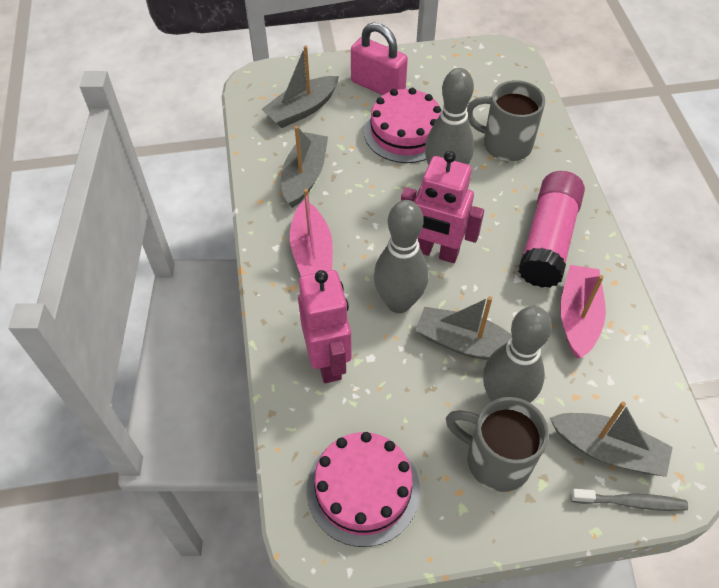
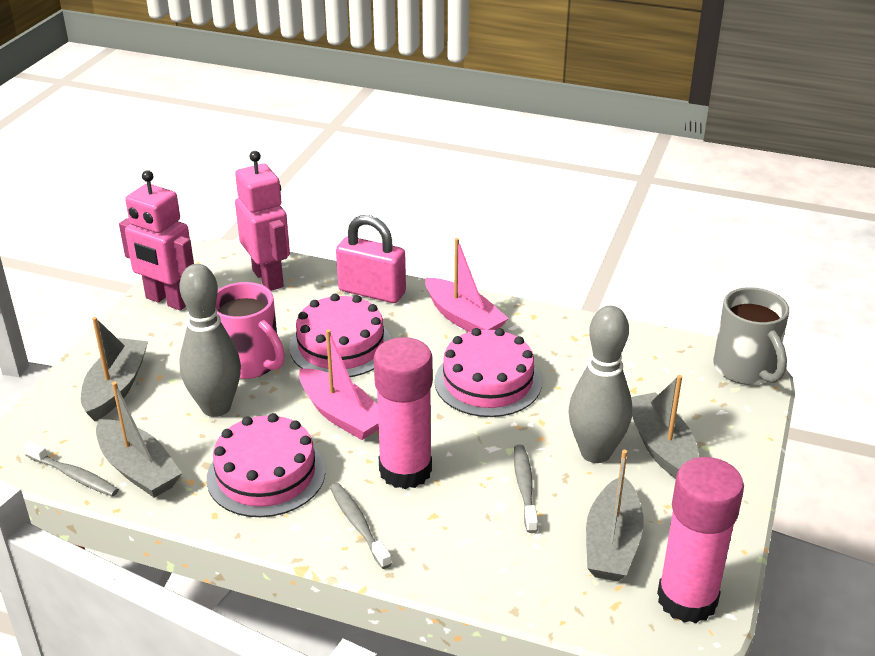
grey bowling pin: [374,200,429,313] [425,68,474,165] [483,306,552,403] = 3 -> [179,264,241,417] [569,306,632,463] = 2
grey mug: [446,397,549,492] [467,80,545,161] = 2 -> [713,287,789,385] = 1
grey toothbrush: [571,489,688,511] = 1 -> [23,441,119,497] [330,483,392,569] [514,445,538,533] = 3
pink cake: [306,432,420,547] [364,88,441,163] = 2 -> [207,413,325,517] [289,294,391,377] [435,328,542,417] = 3
pink glue stick: [518,171,585,288] = 1 -> [374,337,433,489] [657,457,744,623] = 2
pink mug: none = 0 -> [216,282,285,379] = 1

